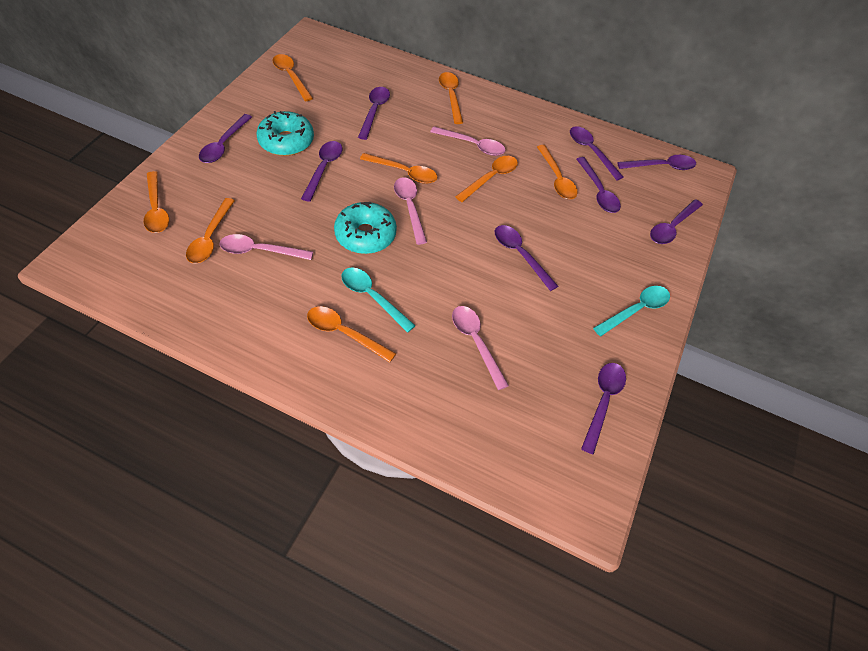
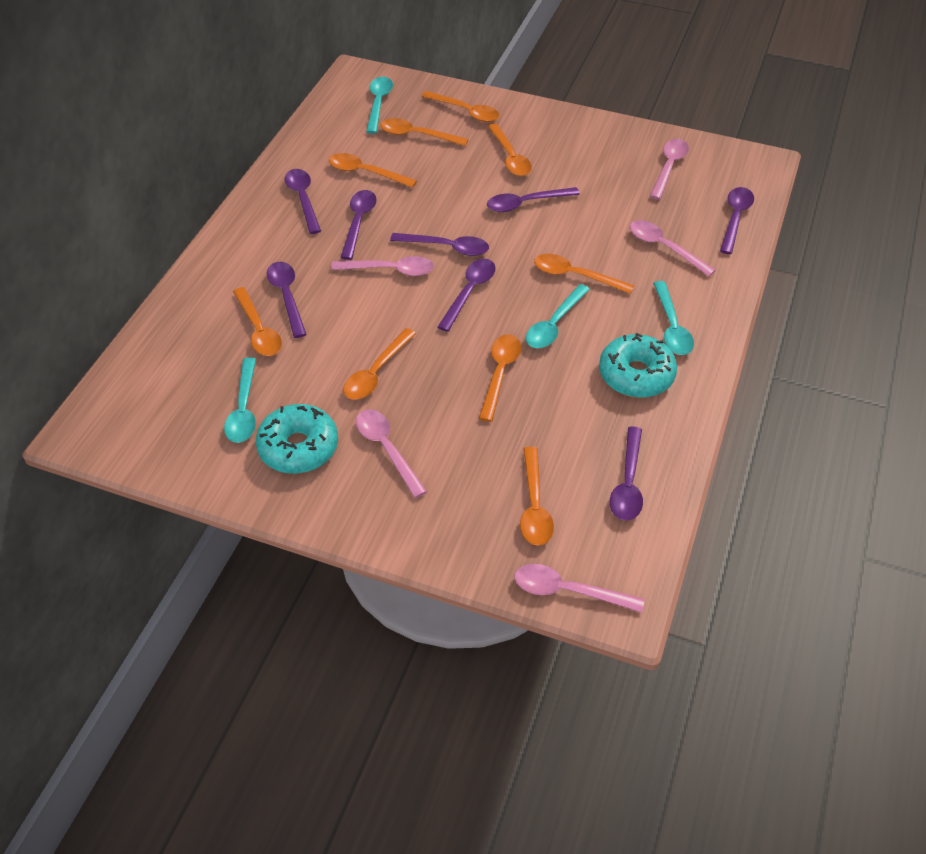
orange spoon: [143,171,169,233] [186,198,235,264] [273,54,313,101] [307,306,396,362] [360,153,438,184] [439,72,463,124] [455,156,518,202] [537,145,578,199] = 8 -> [233,287,282,356] [329,153,417,188] [344,328,416,400] [380,118,469,146] [421,91,499,122] [479,334,522,422] [488,123,532,176] [520,447,554,546] [534,254,634,294] = 9
pink spoon: [219,234,313,260] [394,177,427,245] [430,127,506,156] [452,306,509,390] = 4 -> [331,256,434,276] [356,409,427,498] [514,564,644,612] [630,220,716,276] [650,139,689,200] = 5
purple spoon: [199,114,252,163] [301,141,342,202] [358,87,390,140] [495,225,558,291] [570,126,624,180] [576,157,621,213] [581,363,626,454] [617,155,696,170] [650,199,703,244] = 9 -> [267,262,307,338] [285,169,321,234] [340,190,377,260] [390,233,489,256] [438,259,496,332] [487,187,580,212] [610,426,643,521] [720,187,754,254] = 8
turquoise spoon: [341,267,416,333] [593,286,670,336] = 2 -> [224,357,256,443] [366,77,393,134] [526,284,590,348] [653,281,694,355] = 4

